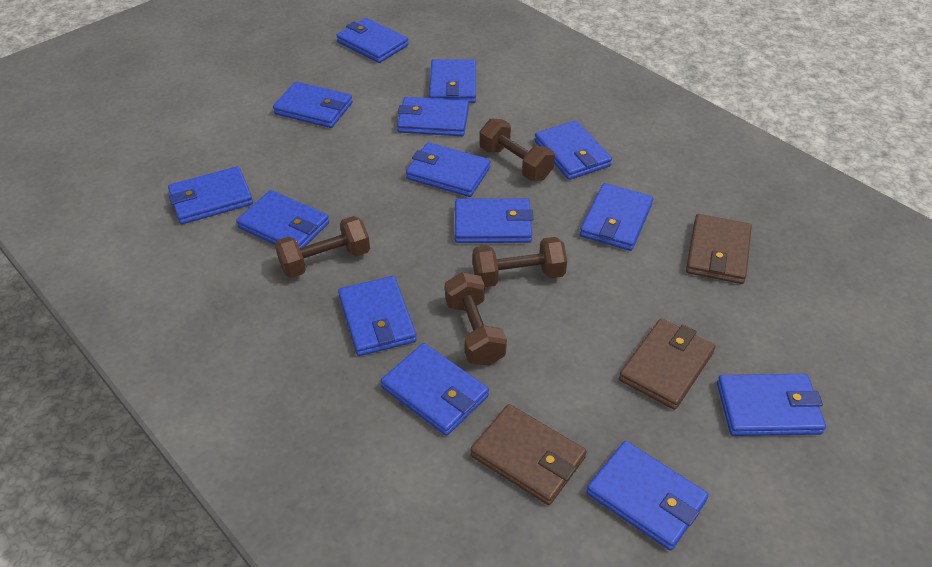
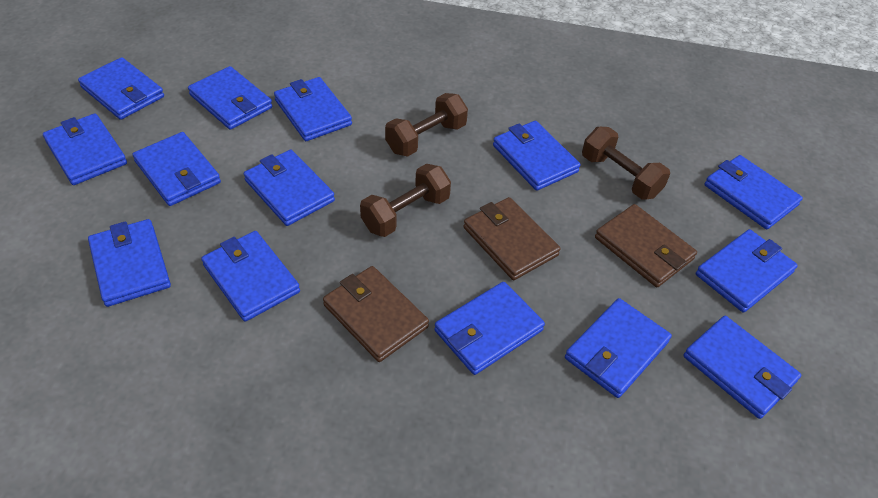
brown dumbbell: [275,216,370,278] [445,272,507,366] [473,237,567,287] [479,119,555,181] = 4 -> [360,164,451,237] [385,93,468,157] [582,127,670,200] = 3

